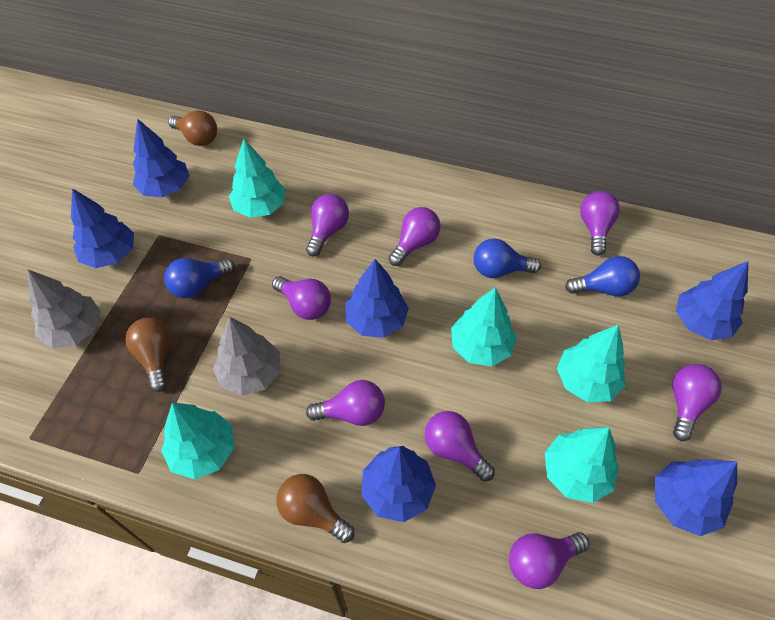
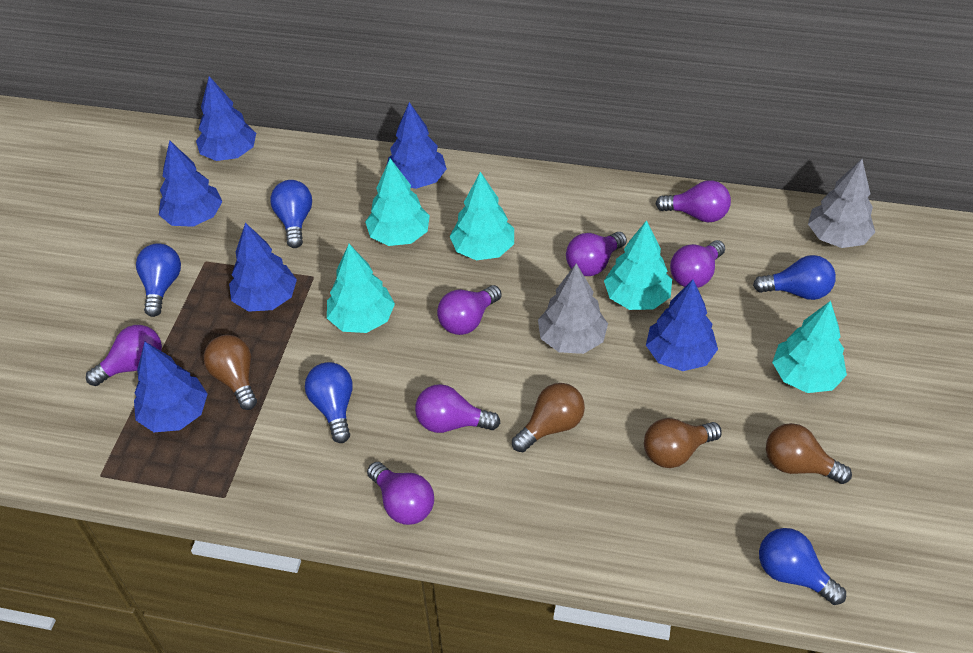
blue light bulb: [164,258,235,298] [474,238,541,278] [565,256,640,296] = 3 -> [136,243,181,317] [270,180,312,248] [305,362,353,443] [753,255,836,300] [759,528,846,605] = 5
brown light bulb: [125,318,171,392] [168,110,217,146] [276,474,354,543] = 3 -> [204,335,257,410] [512,383,585,452] [644,418,722,468] [766,423,852,484] = 4
purple light bulb: [272,276,331,320] [306,194,349,257] [306,380,385,426] [389,207,440,266] [425,411,495,481] [509,532,590,589] [580,191,620,256] [672,364,722,441] = 8 -> [86,325,162,386] [367,462,434,525] [415,384,500,433] [437,285,502,335] [566,232,627,276] [655,180,731,222] [670,240,725,288] = 7

